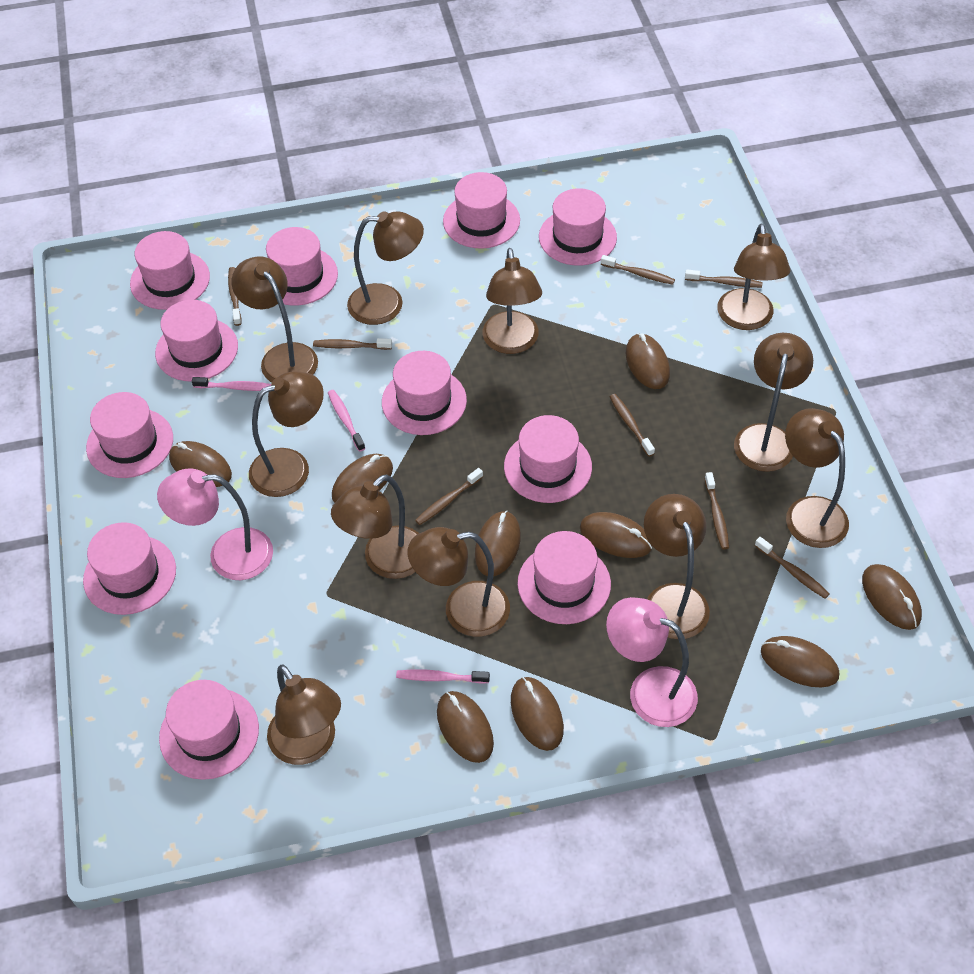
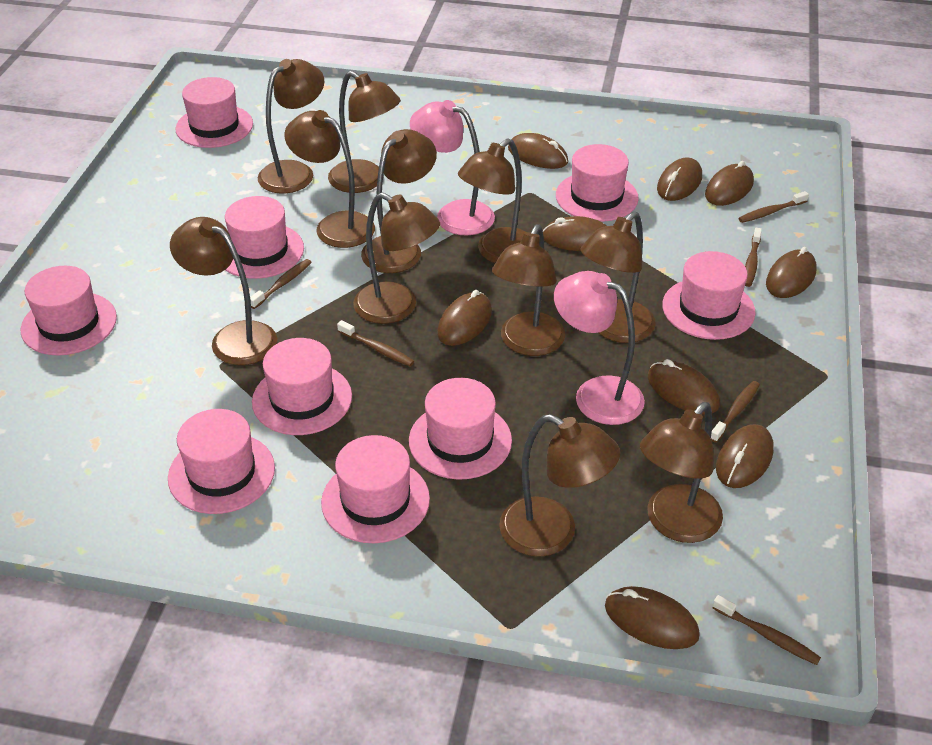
brown toothbrush: [228,267,242,326] [313,338,392,350] [415,468,483,525] [601,255,675,285] [610,394,655,457] [685,269,763,288] [704,472,729,549] [755,537,830,599] = 8 -> [250,259,312,309] [337,320,414,366] [711,381,760,443] [712,595,821,665] [738,191,809,223] [745,228,762,287] = 6
pink hat: [83,522,176,615] [86,392,173,478] [130,231,210,310] [155,300,238,381] [159,680,259,780] [266,227,338,306] [382,351,467,435] [443,172,520,249] [504,415,592,503] [518,531,611,624] [539,188,617,266] = 11 -> [21,266,117,356] [168,409,275,514] [176,77,253,148] [225,196,304,279] [252,338,352,435] [321,435,430,543] [409,378,512,480] [556,144,639,222] [662,251,756,340] = 9
pink toothbrush: [192,377,271,391] [328,390,365,452] [396,669,490,684] = 3 -> none = 0

